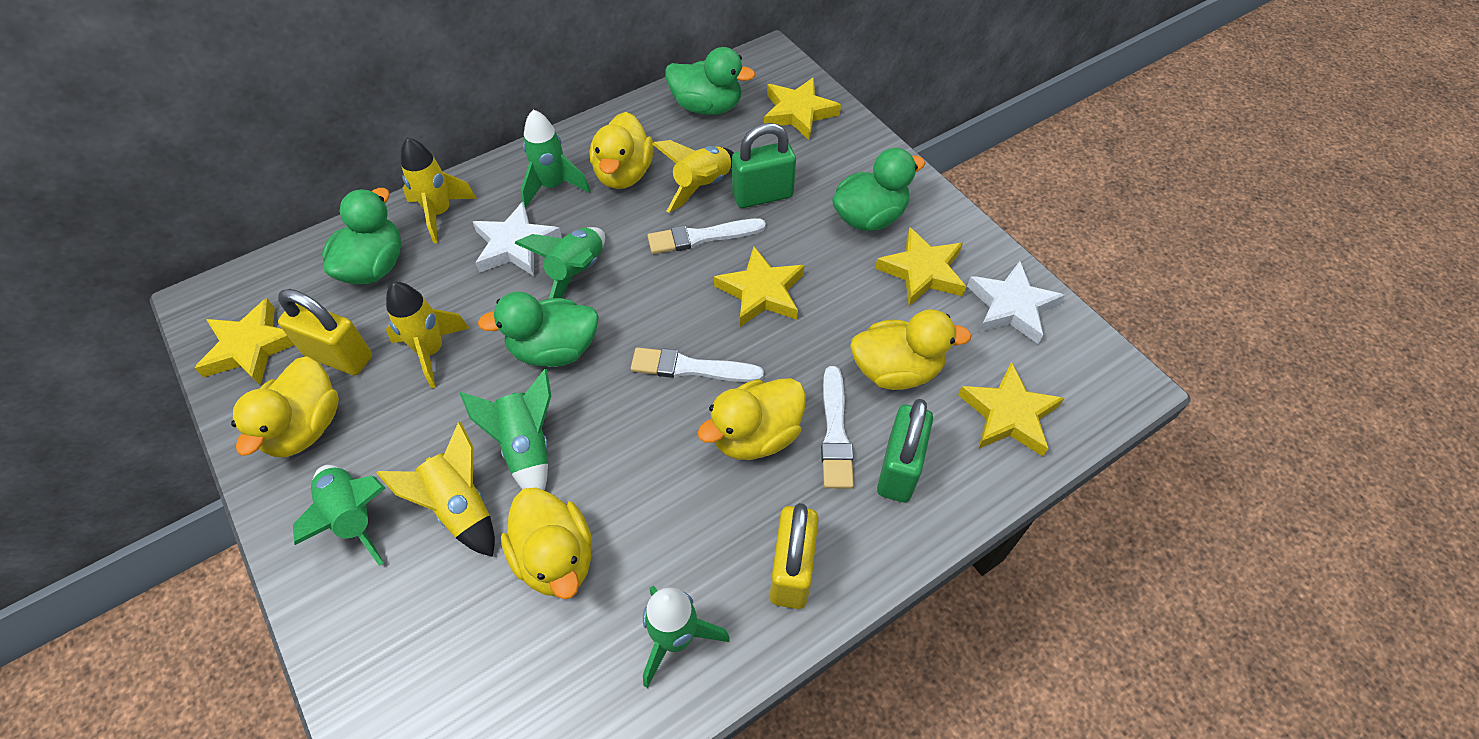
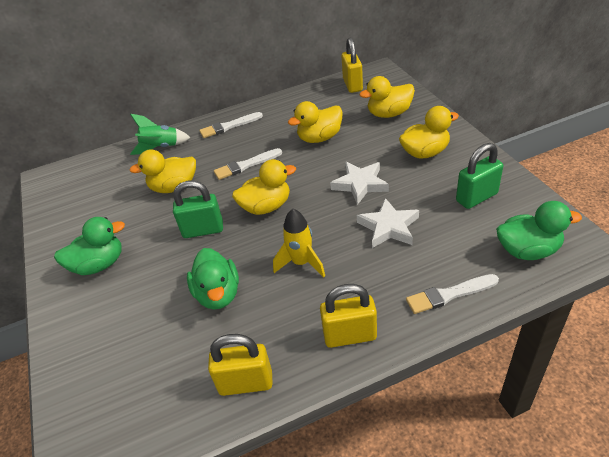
green duck: [322,188,401,284] [478,292,599,367] [665,47,755,115] [832,148,925,231] = 4 -> [54,217,125,275] [187,248,239,310] [496,201,582,260] = 3
green rocket: [293,465,385,566] [460,369,551,491] [515,227,605,299] [521,109,590,209] [643,586,730,688] = 5 -> [130,114,190,155] = 1
yellow padlock: [278,289,372,375] [770,503,819,609] = 2 -> [208,334,273,396] [320,284,377,348] [342,38,363,93] = 3
yellow rocket: [377,422,495,557] [386,282,469,388] [401,137,477,243] [653,140,734,213] = 4 -> [273,209,325,277] = 1
yellow star: [194,298,294,385] [714,247,805,327] [764,77,841,141] [875,227,966,306] [958,362,1064,456] = 5 -> none = 0

